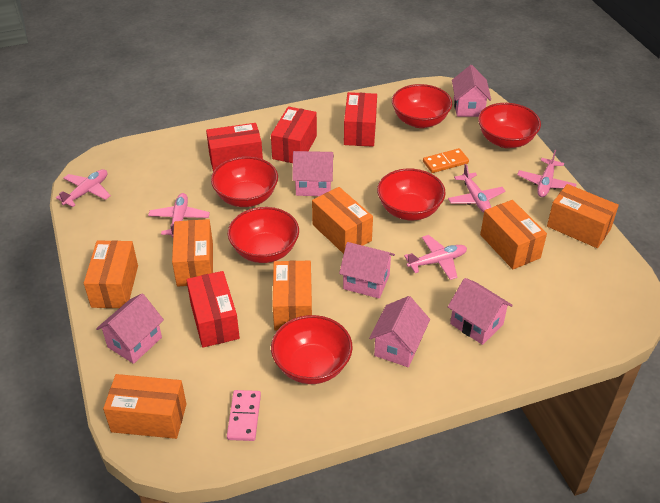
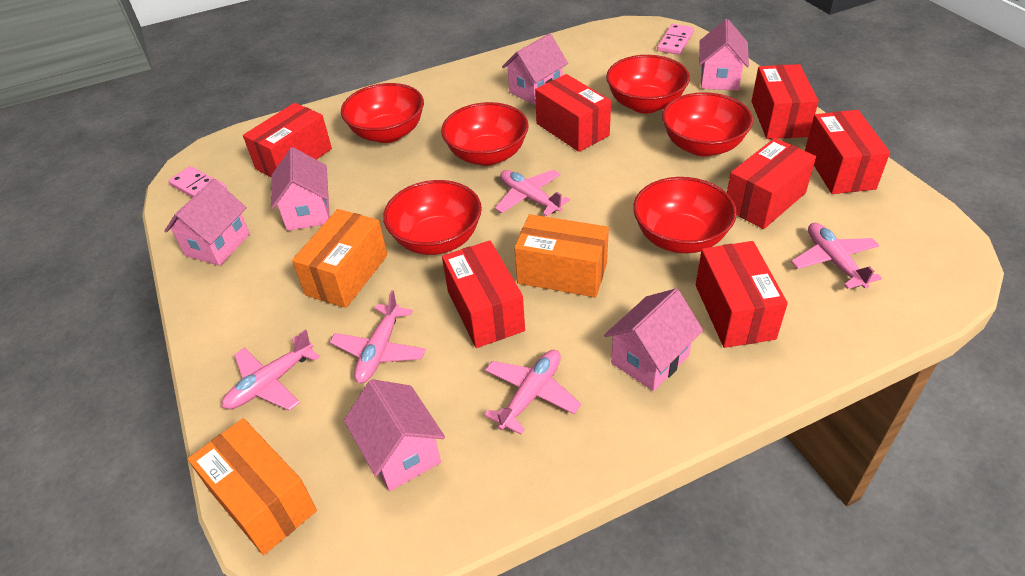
orange box: [84,240,138,308] [103,374,187,439] [172,219,213,287] [273,260,312,331] [312,187,373,254] [480,200,547,269] [547,184,619,248] = 7 -> [188,418,317,555] [292,209,387,308] [514,214,609,298] = 3
orange domino: [423,148,469,173] = 1 -> none = 0
pink domino: [227,390,261,441] = 1 -> [168,166,227,198] [657,24,694,55] = 2
red box: [186,271,240,348] [206,123,263,172] [271,106,317,163] [344,92,377,147] = 4 -> [243,103,332,178] [442,241,525,348] [535,74,611,152] [696,241,788,348] [727,138,816,229] [751,64,819,139] [805,110,890,194] = 7

